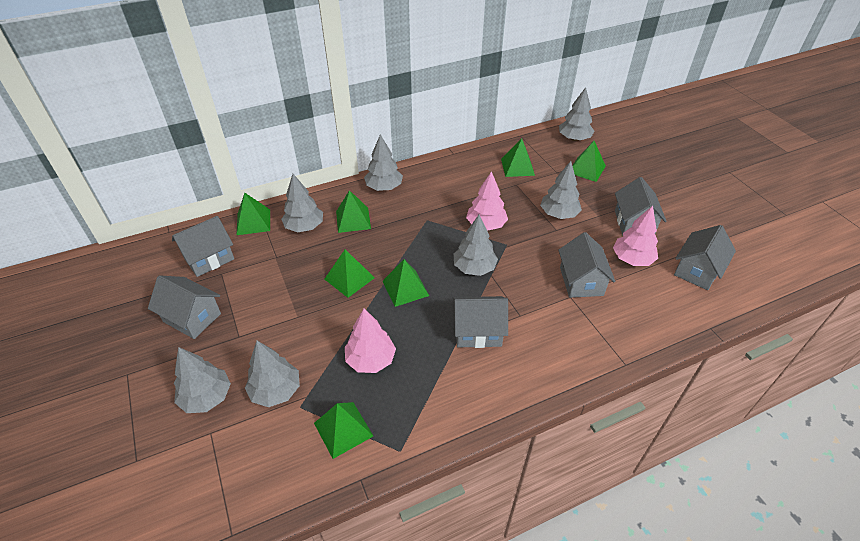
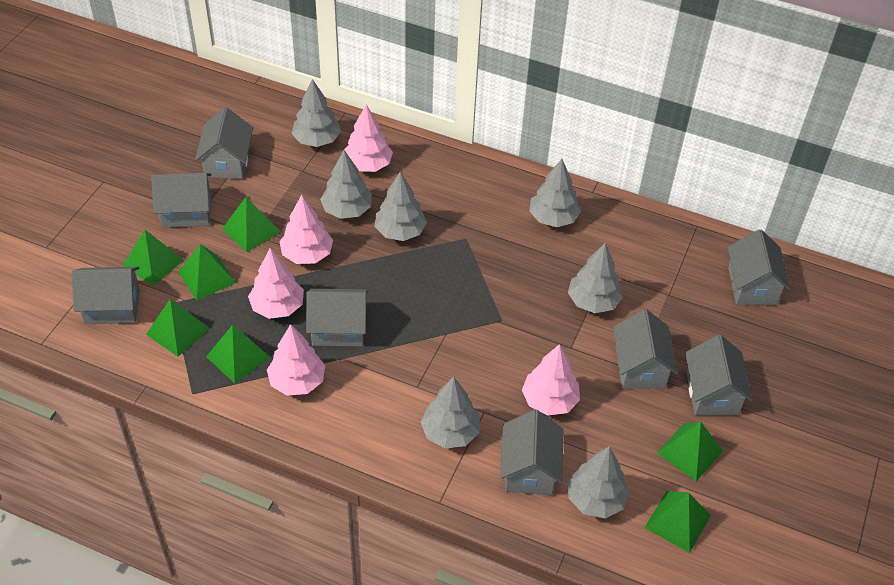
grey house: [148,275,221,339] [172,216,234,277] [453,296,508,348] [558,232,616,298] [615,177,666,235] [674,225,736,290] = 6 -> [72,267,140,324] [151,173,211,228] [195,107,253,179] [306,289,368,346] [500,410,563,495] [613,309,678,389] [685,335,753,415] [728,229,791,305] = 8
pink tree: [345,308,396,373] [466,171,508,231] [613,206,658,266] = 3 -> [248,248,304,319] [267,324,325,396] [279,195,333,264] [344,105,393,172] [522,344,580,416] = 5

